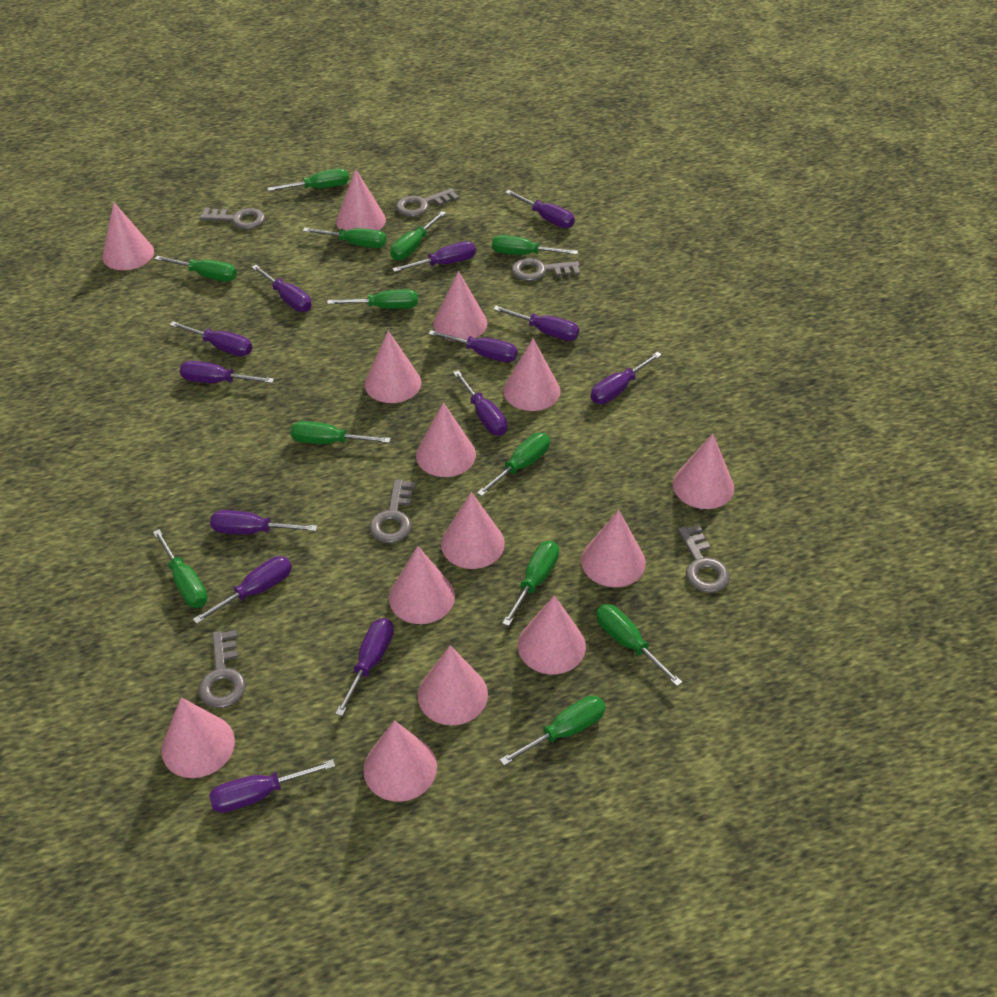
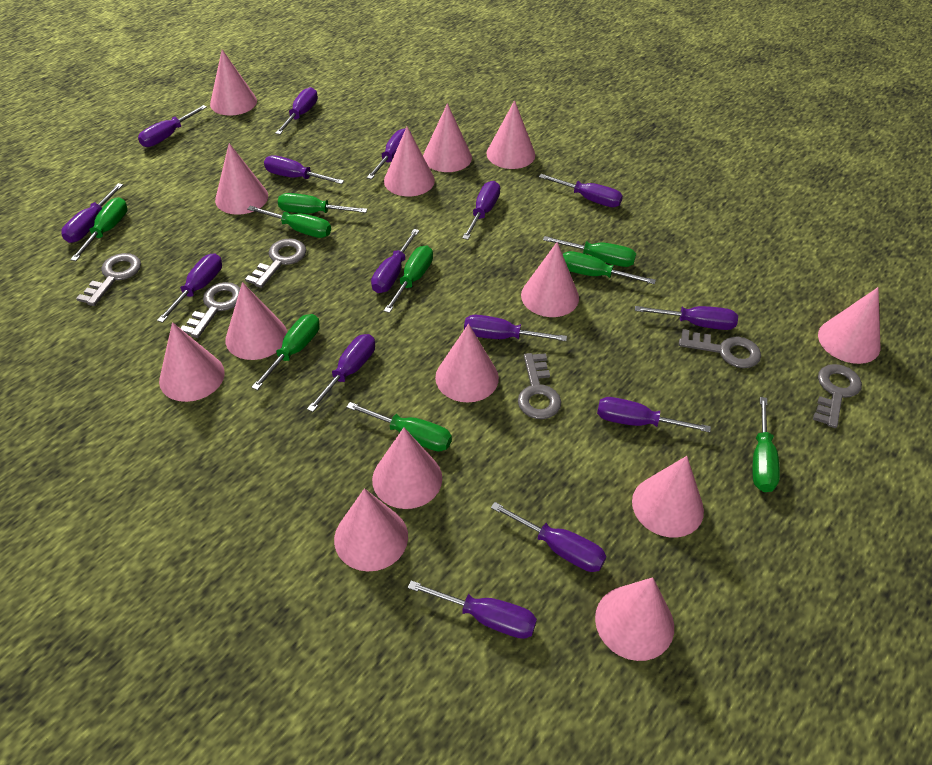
green screwdriver: [153,529,208,608] [155,256,237,282] [267,169,349,191] [291,421,391,444] [303,228,387,248] [327,290,418,309] [390,211,446,260] [477,433,550,496] [492,235,578,255] [500,696,606,766] [502,541,559,626] [596,604,683,686] = 12 -> [70,197,127,261] [247,206,331,238] [251,314,320,390] [278,193,367,213] [346,402,452,451] [384,246,433,313] [543,236,636,267] [563,251,656,284] [753,397,780,492] = 9
purple screwdriver: [170,321,252,356] [180,361,274,383] [193,556,292,624] [209,759,335,813] [210,510,317,534] [251,265,312,312] [335,618,394,716] [392,241,476,272] [428,330,518,362] [453,370,508,436] [493,306,579,341] [505,190,575,228] [591,352,662,404] = 13 -> [61,183,123,243] [138,105,207,147] [157,254,222,323] [264,155,344,184] [275,87,318,135] [307,334,375,412] [367,128,406,179] [371,229,419,293] [408,580,537,639] [463,181,500,240] [464,315,567,341] [491,502,606,572] [539,174,623,207] [597,397,711,433] [635,306,738,330] = 15

